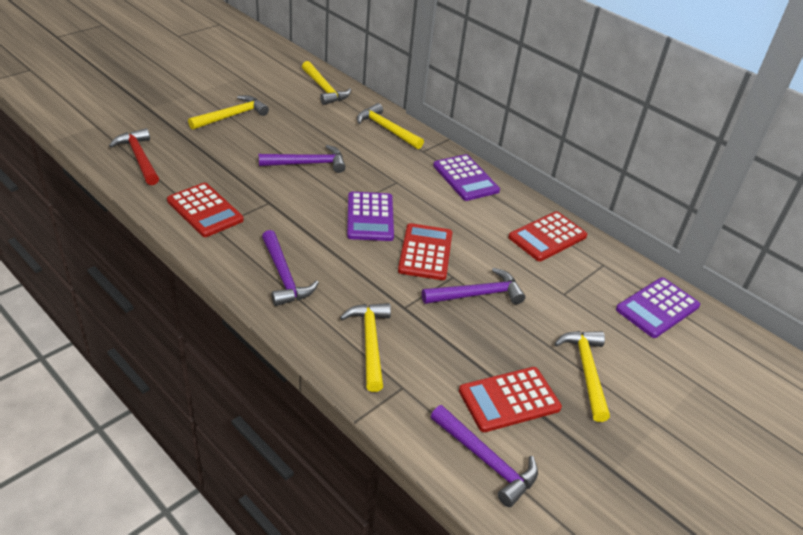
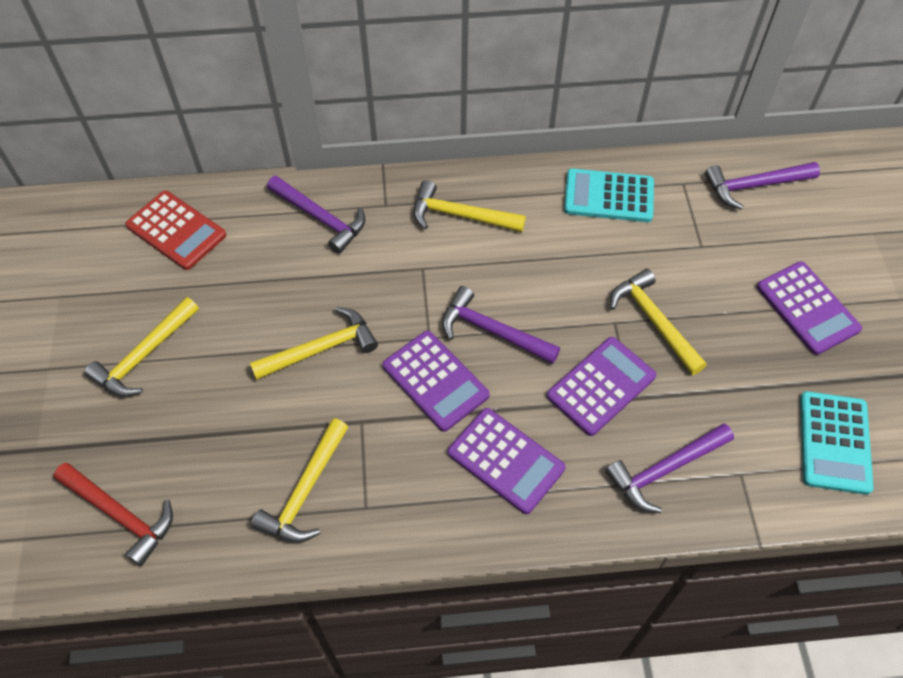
purple calculator: [347,192,394,241] [433,154,500,201] [616,277,700,338] = 3 -> [382,331,490,432] [448,408,566,514] [547,337,656,436] [757,261,862,355] = 4
red calculator: [167,183,244,237] [398,223,452,280] [459,367,562,432] [508,211,587,261] = 4 -> [125,191,226,270] = 1
turquoise calculator: none = 0 -> [564,168,654,222] [800,391,874,495] = 2

